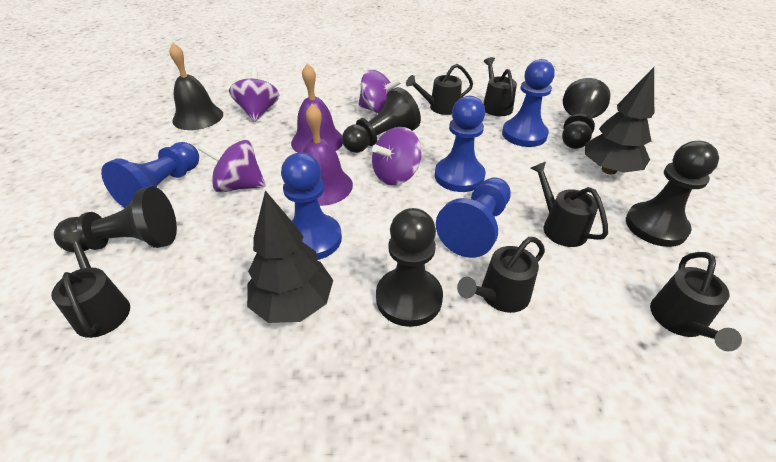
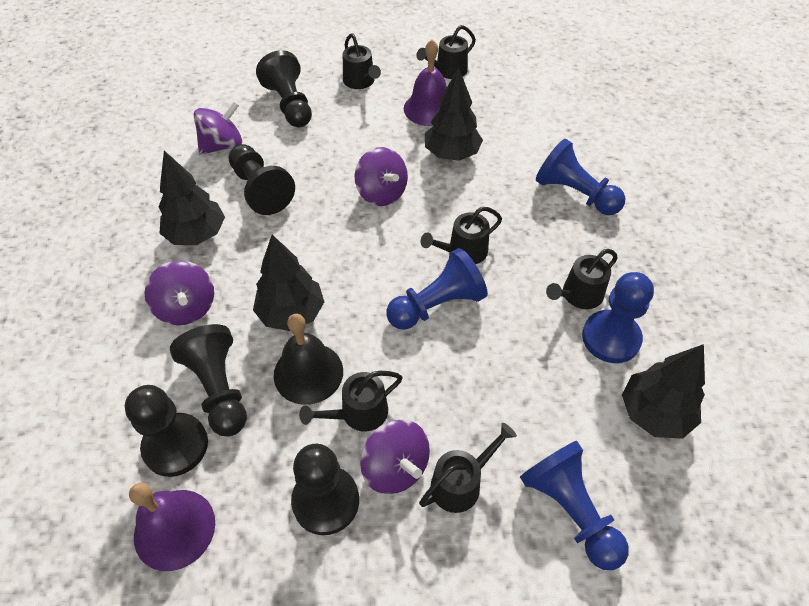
black tree: [247,190,333,323] [585,67,654,175] = 2 -> [159,151,225,245] [253,235,324,331] [425,67,483,161] [622,344,705,439] = 4
blue pawn: [101,142,199,208] [281,153,342,260] [435,96,486,192] [436,177,511,258] [502,59,555,147] = 5 -> [386,248,488,330] [520,441,629,570] [536,139,625,215] [582,272,654,363] = 4

